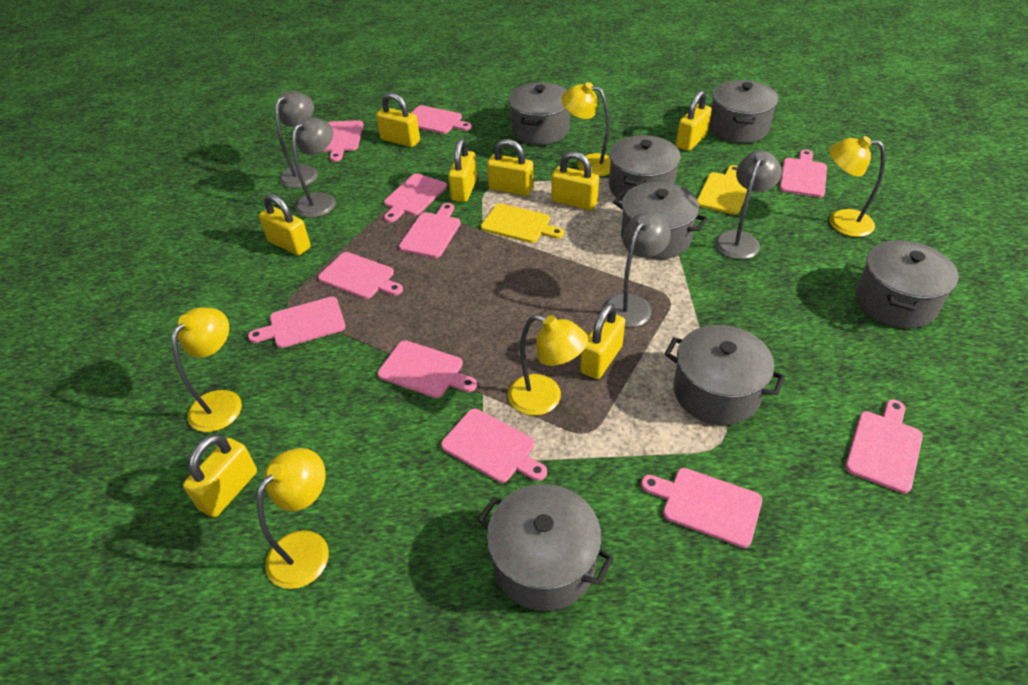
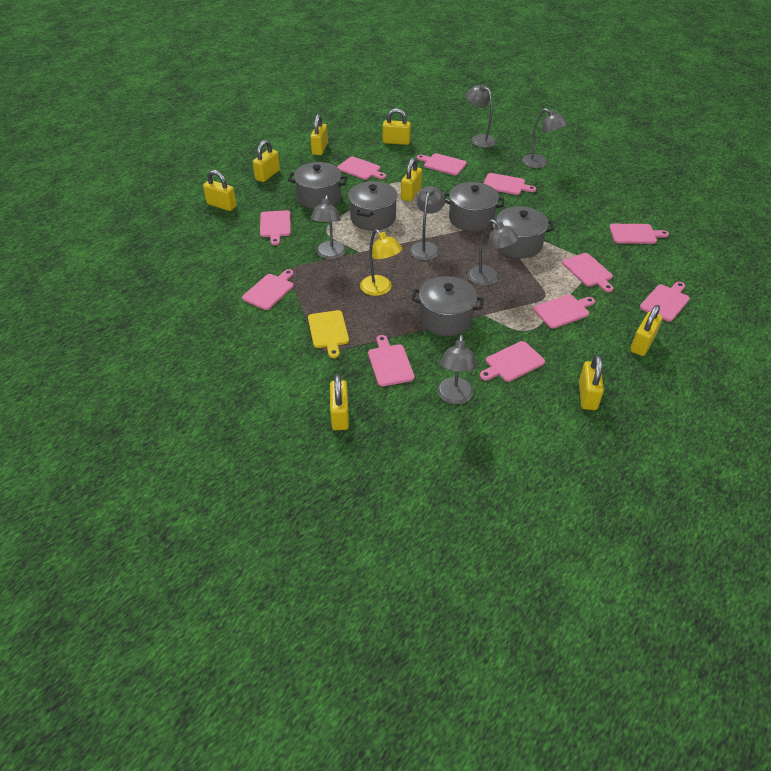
grey lamp: [275,91,318,188] [292,117,336,218] [604,213,671,328] [715,151,782,259] = 4 -> [310,195,346,259] [409,186,445,260] [437,334,477,404] [466,84,496,148] [468,219,519,286] [522,108,567,168] = 6
grey pot: [478,484,614,611] [508,82,570,145] [609,135,681,201] [613,182,708,259] [665,325,785,425] [709,80,778,143] [856,240,959,328] = 7 -> [288,162,347,209] [348,181,398,231] [411,276,484,336] [444,182,504,232] [490,206,554,258] = 5
yellow cutting board: [481,203,564,243] [697,165,747,215] = 2 -> [308,310,349,358] = 1
yellow lamp: [172,308,242,432] [257,448,329,589] [508,314,588,416] [561,82,611,176] [829,136,885,237] = 5 -> [360,229,403,296] = 1

